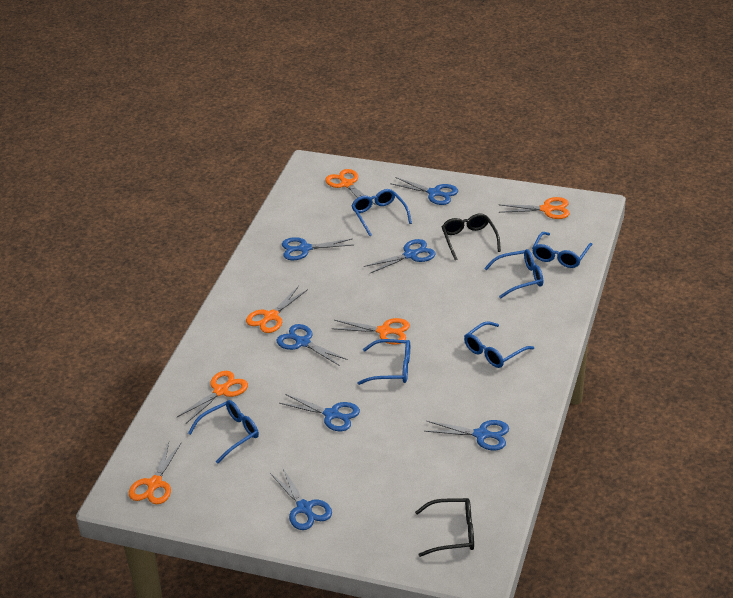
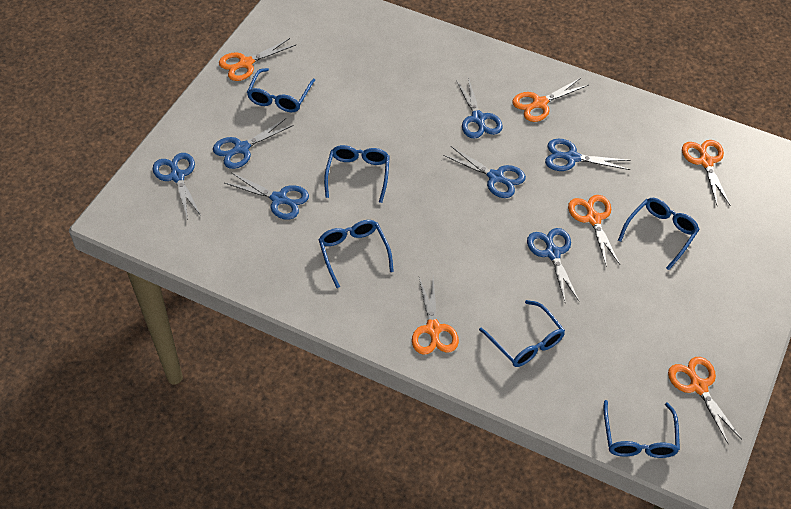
black glasses: [415,498,474,557] [442,213,501,260] = 2 -> none = 0

